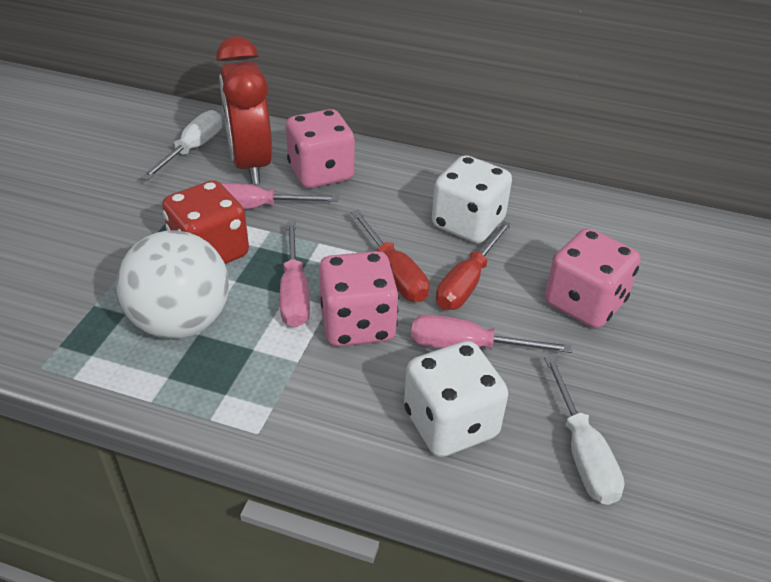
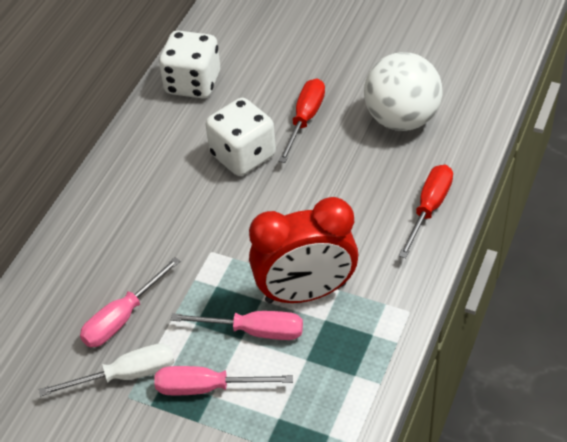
pink dice: [286,109,355,188] [319,251,399,347] [545,228,640,328] = 3 -> none = 0
red dice: [162,180,249,264] = 1 -> none = 0
white screwdriver: [141,110,222,180] [544,356,624,505] = 2 -> [39,343,175,397] = 1

